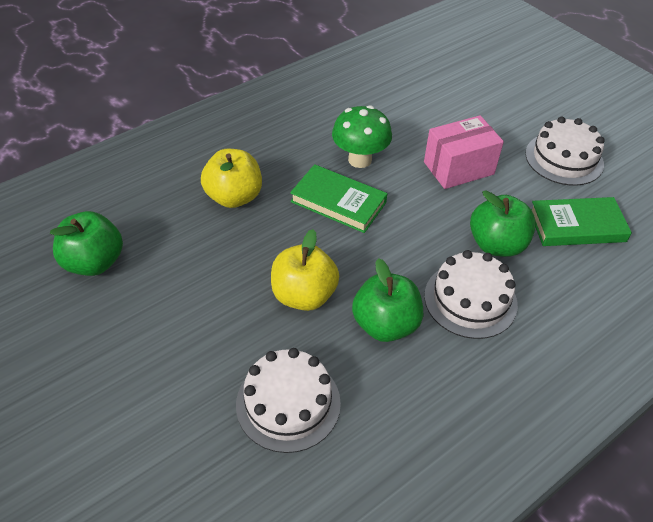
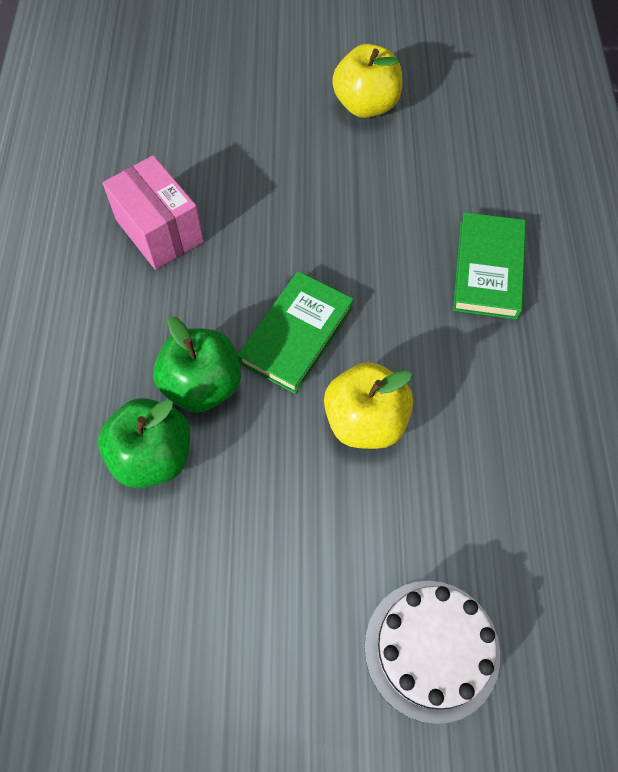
green apple: [50,211,123,276] [352,258,423,342] [470,190,536,257] = 3 -> [98,398,190,488] [153,316,241,413] = 2
green mushroom: [332,105,392,168] = 1 -> none = 0
white cake: [236,348,341,453] [424,250,518,339] [525,117,605,186] = 3 -> [364,581,500,724] = 1

